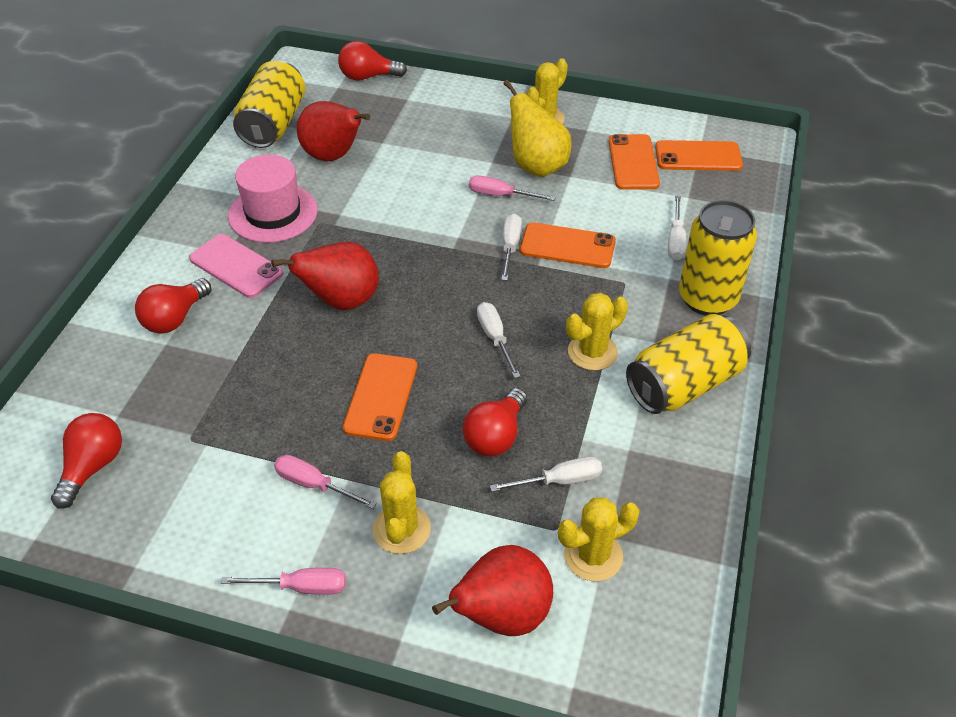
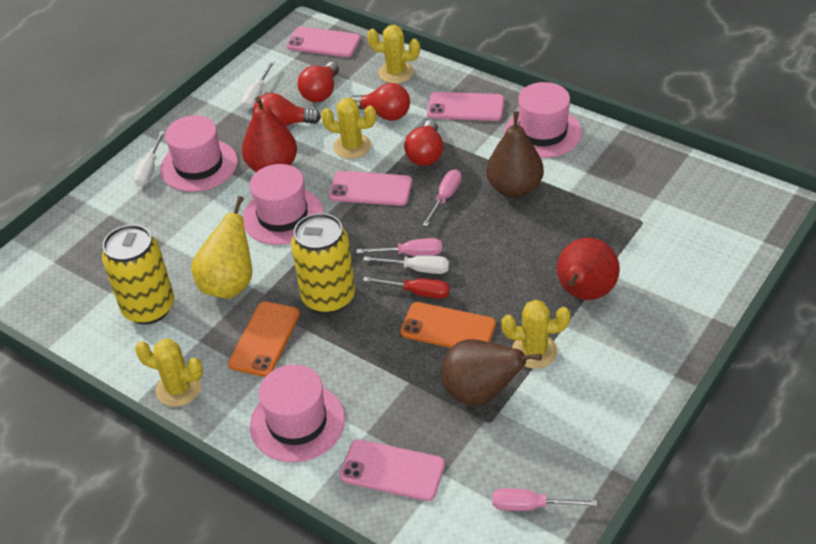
brown pear: none = 0 -> [441,339,542,406] [486,111,544,198] = 2
orange phone: [343,353,417,441] [520,222,616,268] [609,134,660,190] [655,140,743,171] = 4 -> [228,301,300,377] [400,302,496,348] = 2
pink hat: [228,155,318,243] = 1 -> [160,115,237,192] [243,164,323,245] [250,365,345,462] [504,82,582,158] = 4
pink phone: [189,234,283,298] = 1 -> [287,27,361,57] [329,171,412,206] [340,439,445,501] [427,92,504,121] = 4
red pear: [271,242,379,310] [297,101,370,161] [432,545,553,636] = 3 -> [242,96,297,172] [557,238,620,300] = 2
red screwdriver: none = 0 -> [363,277,450,299] = 1
white screwdriver: [477,302,521,378] [490,456,602,492] [502,213,522,281] [668,196,687,260] = 4 -> [133,131,165,186] [241,61,275,109] [363,255,449,274] = 3
yellow can: [233,61,305,148] [626,314,751,414] [679,200,757,316] = 3 -> [102,225,174,325] [291,213,355,314] = 2

